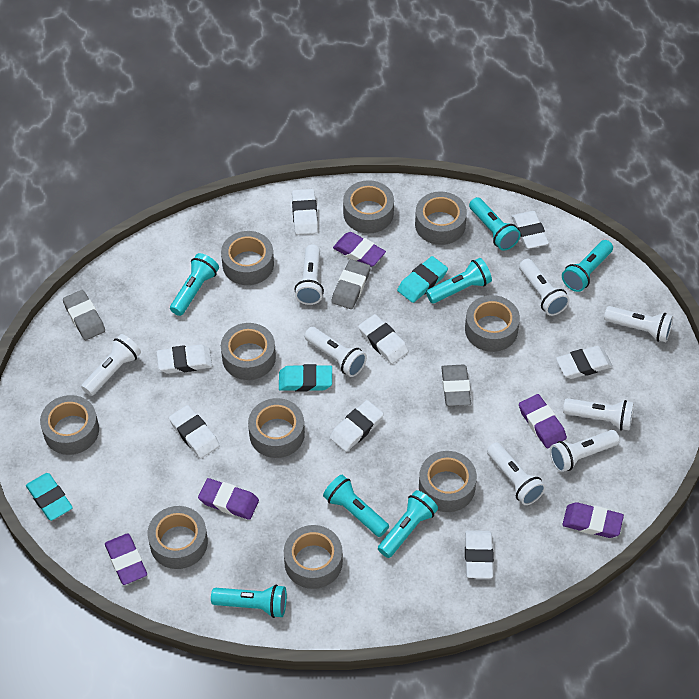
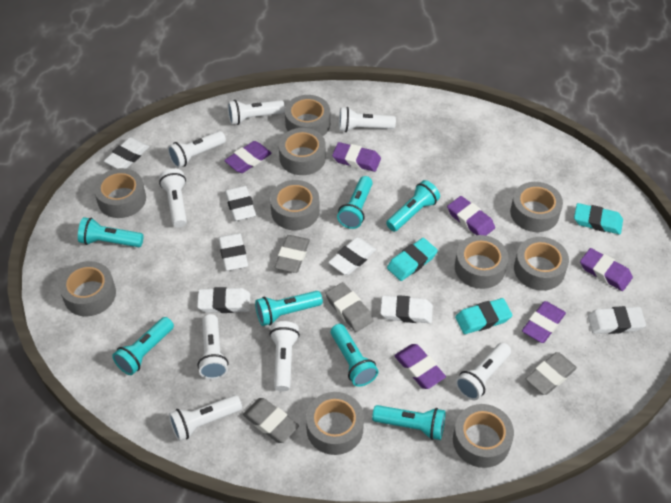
grey eraser: [63,290,105,340] [331,259,371,309] [441,365,471,406] = 3 -> [243,398,299,443] [275,235,310,273] [325,282,374,332] [526,352,577,395] = 4
purple eraser: [105,533,147,585] [198,478,259,520] [333,232,386,267] [519,394,567,449] [562,502,624,538] = 5 -> [224,141,272,173] [332,142,381,172] [394,344,446,389] [447,196,495,236] [522,301,566,343] [580,248,633,291] = 6
white eraser: [157,344,212,374] [169,405,220,458] [292,189,318,235] [330,400,384,452] [358,314,409,364] [465,530,494,578] [512,211,549,249] [556,346,612,379] = 8 -> [104,137,149,169] [197,287,250,313] [218,233,248,271] [225,186,256,221] [328,237,376,275] [380,295,433,323] [588,306,646,334] = 7

